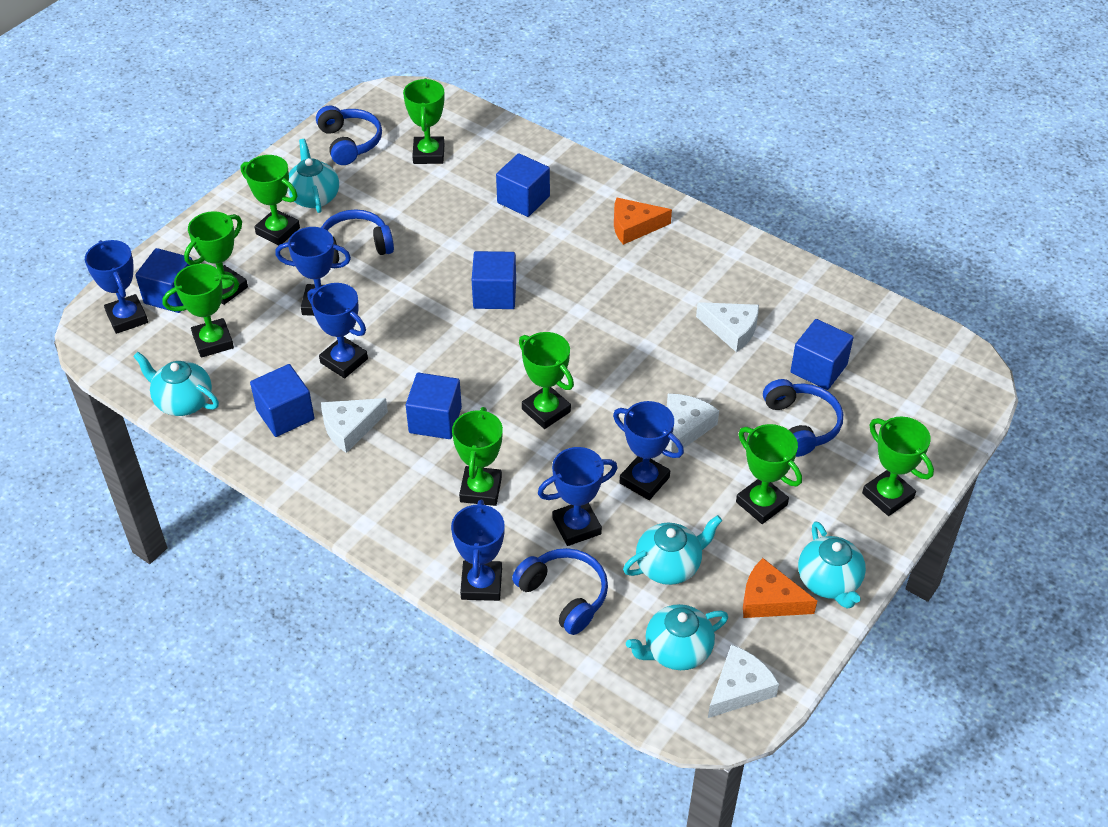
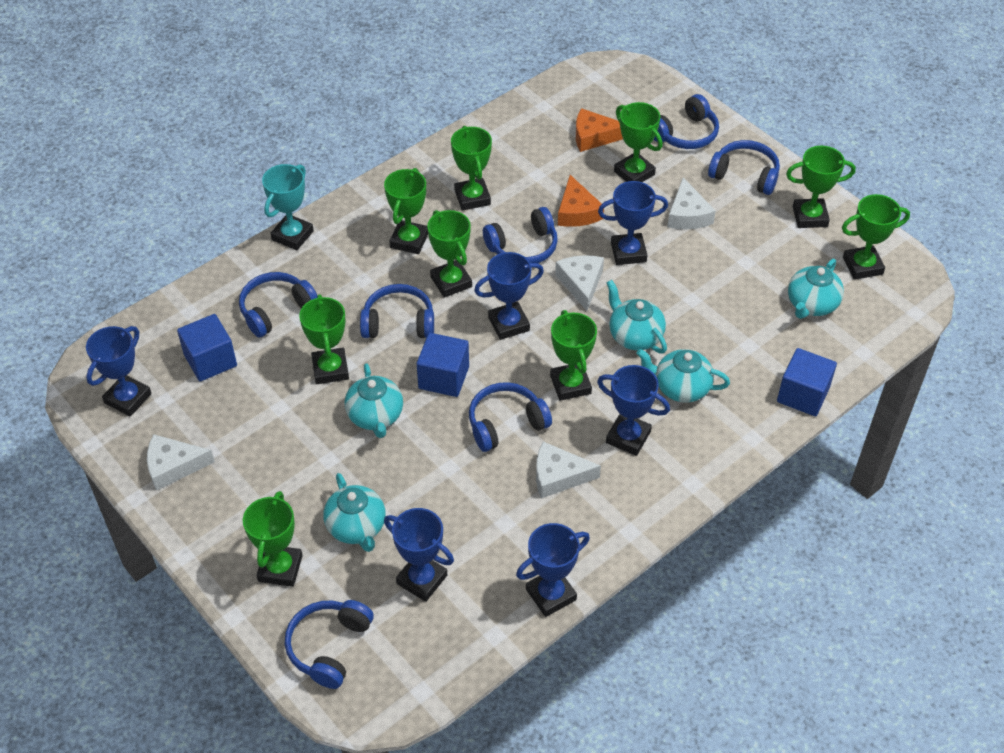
blue cube: [135,248,192,313] [250,364,314,437] [406,373,462,439] [472,251,516,309] [496,153,550,217] [791,319,854,390] = 6 -> [177,314,237,382] [417,333,469,397] [777,348,837,416] = 3
blue headphones: [316,105,382,165] [321,209,394,264] [512,548,608,635] [763,379,843,457] = 4 -> [239,272,317,337] [285,600,374,689] [360,284,434,338] [469,382,552,452] [483,207,558,263] [654,94,719,149] [708,140,780,195] = 7
green trophy: [162,264,239,357] [184,211,248,305] [241,155,300,245] [403,78,445,164] [452,407,503,506] [519,332,574,429] [736,424,802,524] [862,416,934,516] = 8 -> [243,491,303,587] [299,295,349,384] [384,168,428,254] [427,210,472,298] [451,126,492,211] [550,310,597,401] [614,102,663,182] [786,146,856,228] [842,194,910,280] = 9
turquoise trophy: none = 0 -> [262,164,314,250] = 1

